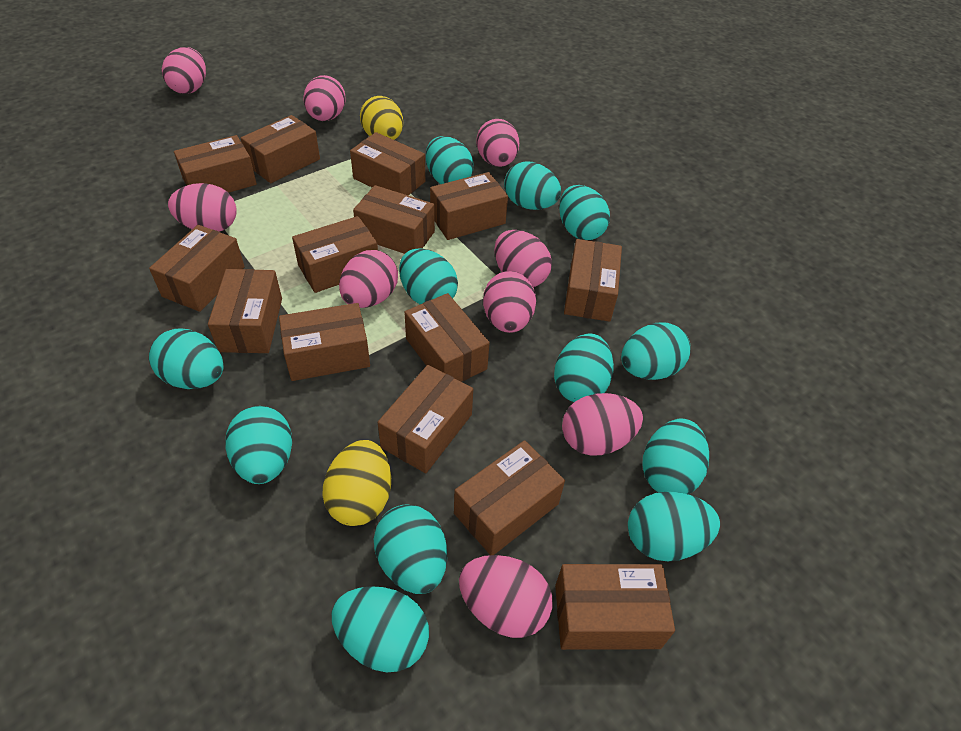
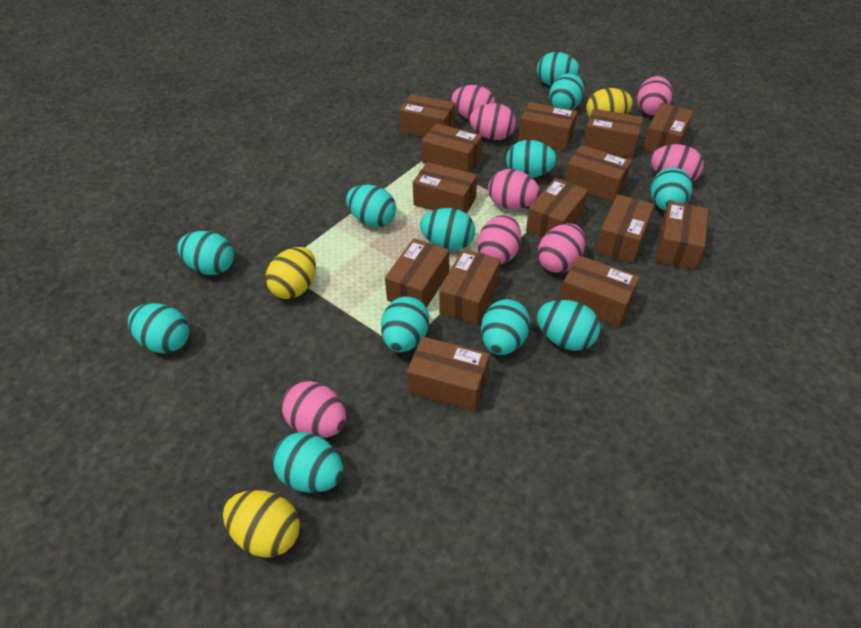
pink egg: [162,47,206,94] [168,183,237,232] [303,75,345,121] [339,250,398,308] [459,555,552,638] [476,119,519,167] [483,271,536,333] [494,230,552,287] [562,393,643,455] = 9 -> [282,381,346,438] [451,85,495,119] [469,103,516,140] [477,215,521,265] [488,169,540,209] [538,223,585,273] [637,76,673,115] [651,144,704,182] = 8
yellow egg: [322,440,391,526] [360,96,403,140] = 2 -> [223,490,300,558] [266,247,316,299] [586,88,633,118] = 3

